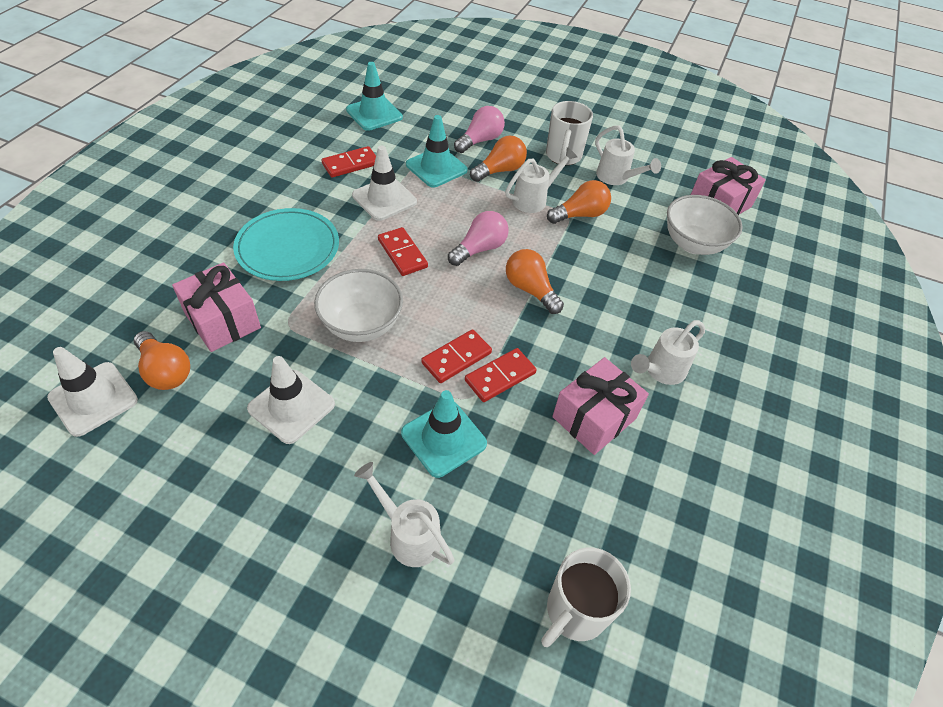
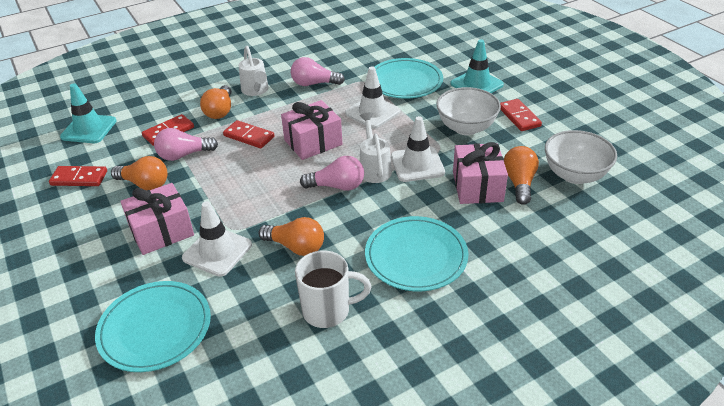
pink light bulb: [448,211,509,266] [454,106,505,153] = 2 -> [154,128,218,161] [291,57,345,86] [300,156,364,191] = 3
turquoise plate: [233,208,339,281] = 1 -> [95,281,211,372] [365,216,468,291] [375,58,443,99] = 3
turquoise traffic cone: [346,62,403,131] [401,390,487,478] [406,115,468,188] = 3 -> [60,83,117,143] [450,39,504,93] = 2
white mug: [541,547,631,647] [546,101,593,165] = 2 -> [295,251,371,328] = 1
white watering can: [354,462,455,567] [505,147,577,213] [595,125,661,185] [631,320,705,385] = 4 -> [239,46,269,96] [360,112,392,183] = 2

